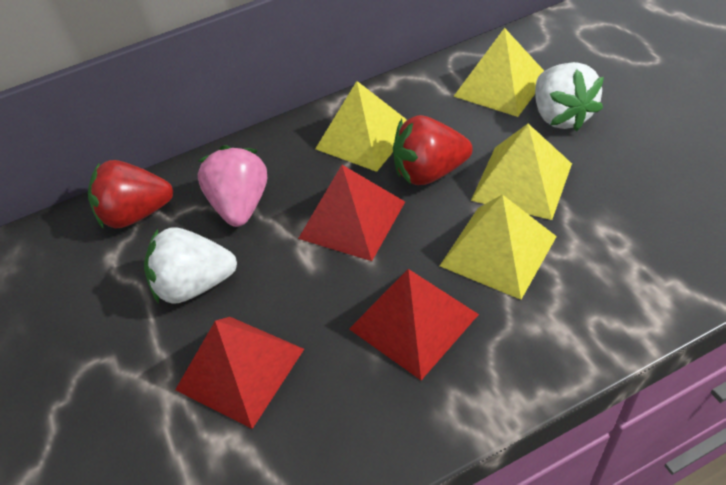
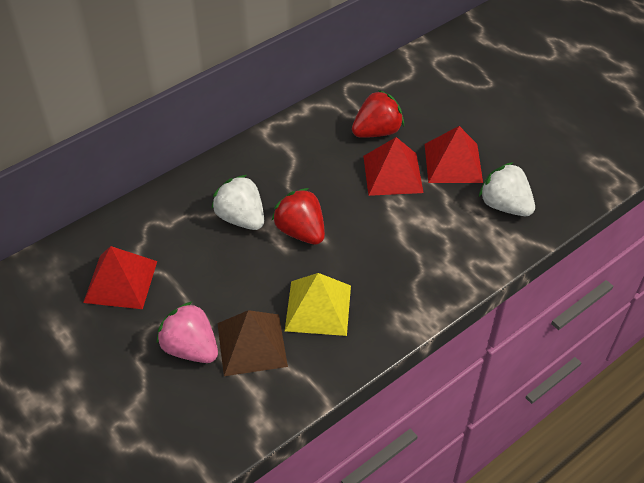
brown pyramid: none = 0 -> [217,310,288,376] = 1
yellow pyramid: [315,81,407,172] [440,195,557,300] [453,28,544,117] [471,124,572,220] = 4 -> [285,273,351,336] = 1

